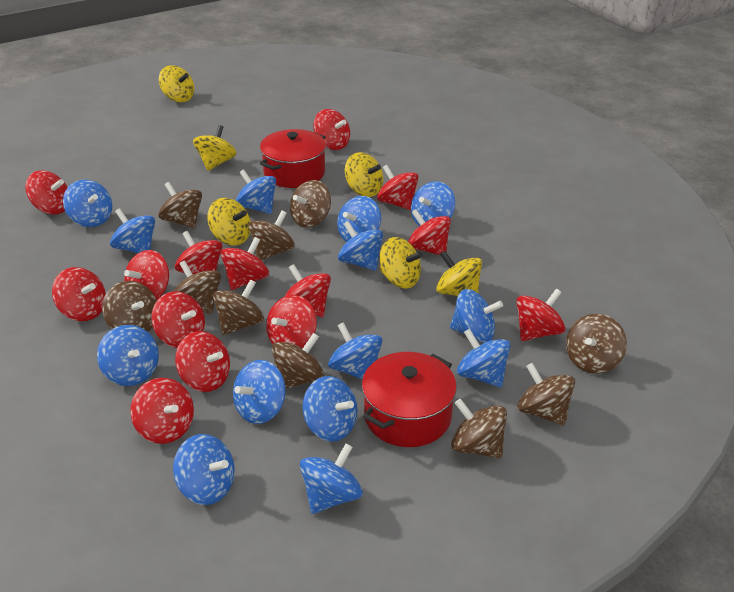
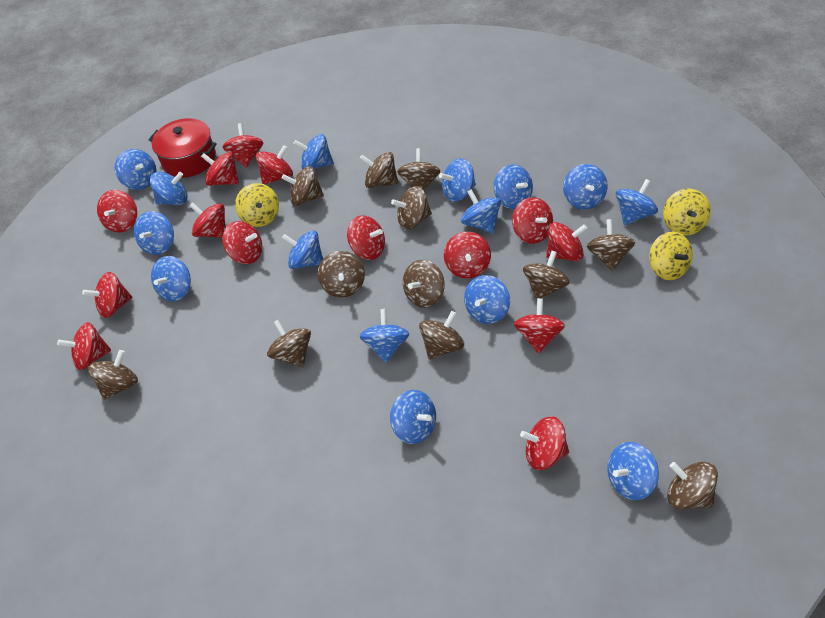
blue spinning top: [63,180,112,227] [97,325,159,386] [110,208,155,253] [173,434,235,505] [233,360,285,424] [236,169,276,214] [300,443,363,514] [303,376,357,442] [328,322,382,379] [337,196,381,242] [338,221,383,271] [411,181,455,226] [450,289,503,342] [457,329,511,388] = 14 -> [115,149,156,190] [134,211,174,255] [150,172,188,205] [151,256,191,301] [282,230,323,269] [293,134,334,170] [360,309,409,363] [390,390,436,444] [439,158,476,202] [461,189,501,233] [464,275,510,324] [494,164,533,209] [563,164,608,210] [607,442,659,500] [616,179,658,225] = 15
brown spinning top: [102,281,157,332] [158,182,202,228] [174,260,221,314] [213,279,264,335] [249,211,295,260] [272,333,324,389] [290,180,331,228] [451,399,507,459] [518,363,575,426] [566,314,627,374] = 10 -> [88,350,138,400] [267,320,311,367] [281,166,324,206] [318,251,365,298] [360,152,398,188] [391,186,432,229] [397,148,440,190] [403,260,445,308] [419,311,464,360] [523,251,570,300] [587,219,635,271] [667,462,718,509] = 12
red pot: [260,129,326,188] [362,352,457,447] = 2 -> [148,118,217,178] = 1
yellow spinning top: [159,65,194,102] [193,125,236,171] [207,198,251,245] [345,152,383,197] [380,237,423,288] [436,251,482,296] = 6 -> [235,183,279,227] [649,232,693,280] [663,189,711,235] = 3

